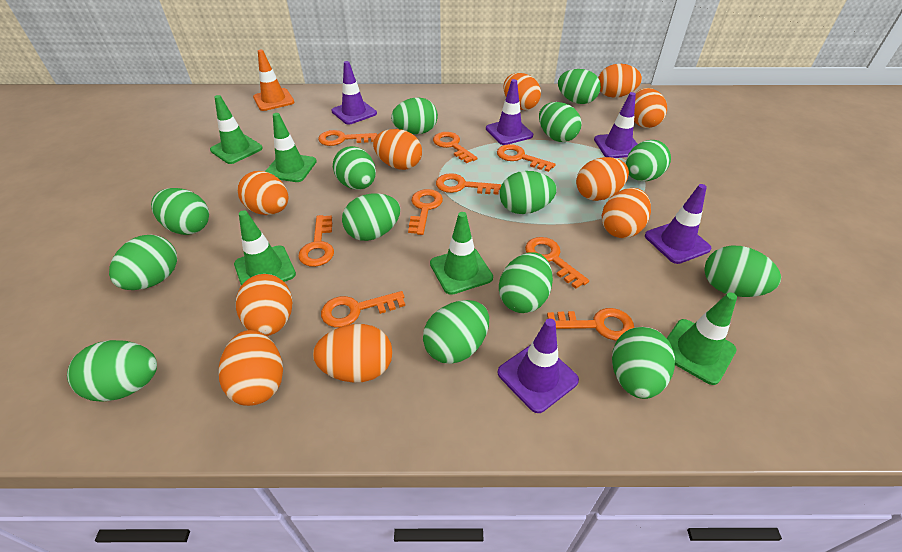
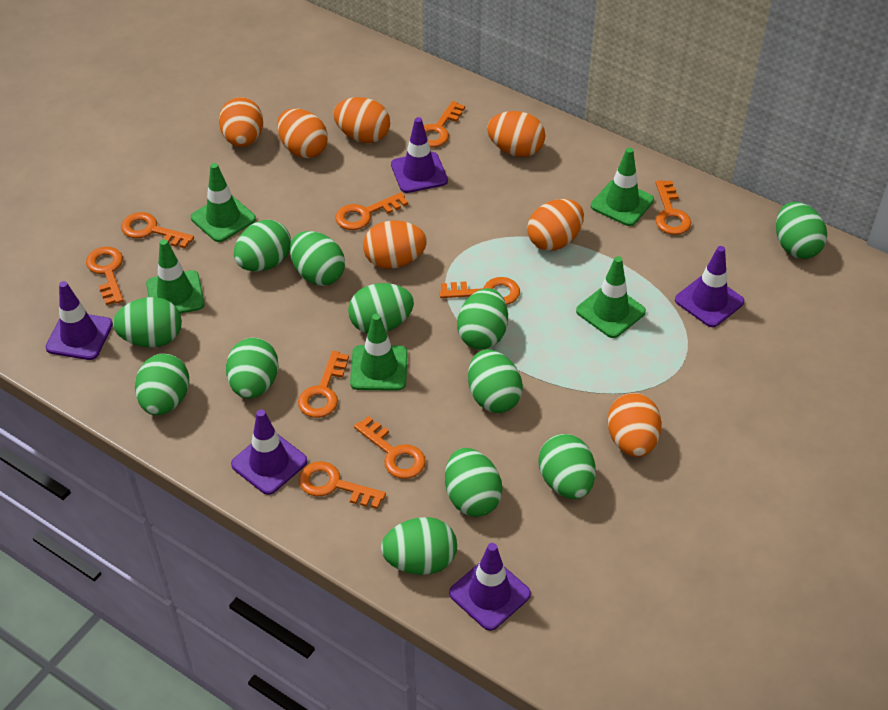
green egg: [67,340,157,402] [109,235,177,290] [151,188,209,235] [333,146,376,190] [342,193,400,241] [391,98,438,134] [423,300,489,364] [499,252,553,313] [500,171,557,214] [539,102,581,142] [558,69,601,104] [612,327,675,399] [626,140,671,181] [704,245,781,297] = 14 -> [113,297,182,347] [135,354,189,415] [226,338,279,399] [234,220,291,271] [290,231,345,286] [348,283,414,333] [381,517,457,575] [445,448,503,517] [457,288,508,350] [468,349,523,413] [539,434,596,499] [776,202,827,259] = 12
orange egg: [219,330,283,406] [236,274,293,336] [237,171,289,215] [313,324,393,382] [373,129,422,170] [503,73,541,110] [576,157,629,201] [598,64,642,98] [602,188,651,238] [634,88,667,128] = 10 -> [219,97,263,147] [277,108,328,159] [333,97,390,143] [363,221,427,269] [487,111,545,157] [527,199,584,251] [607,393,662,457] = 7
orange traffic cone: [253,50,295,111] = 1 -> none = 0

